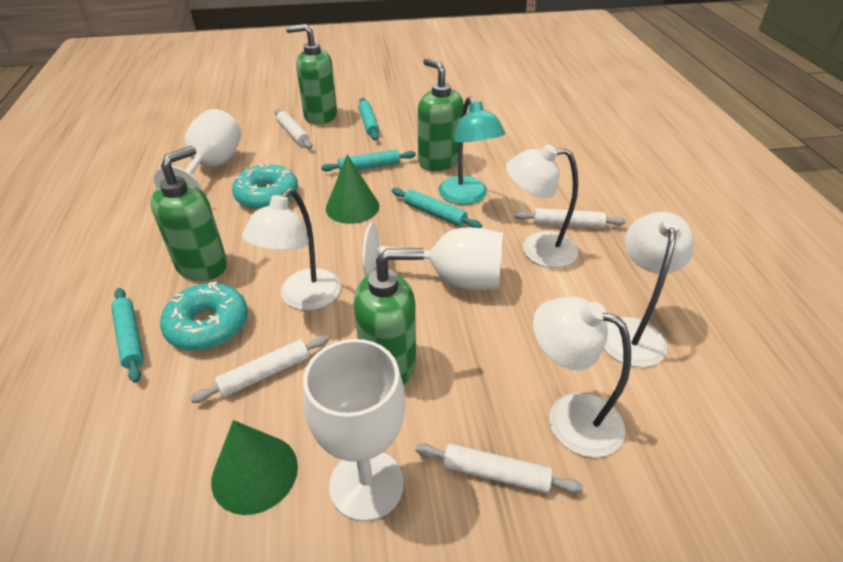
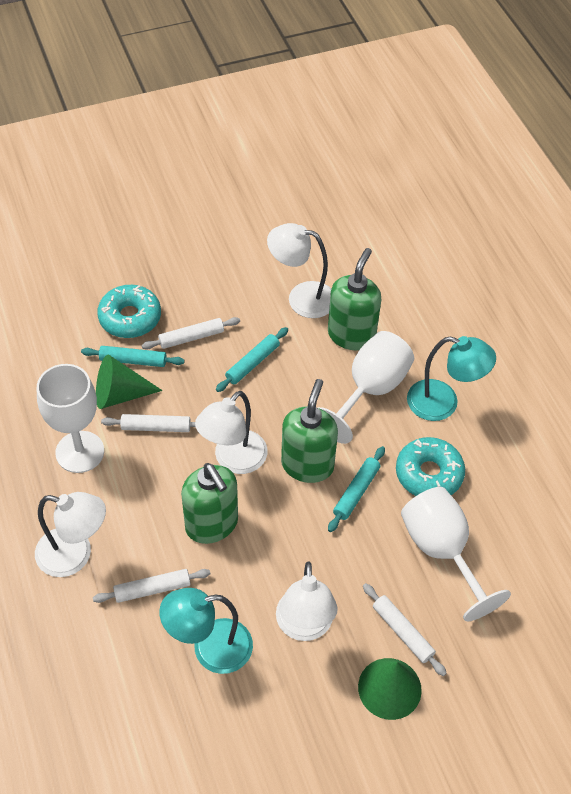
green soap dispenser: [150,146,227,281] [286,24,337,125] [354,248,424,385] [418,58,464,171] = 4 -> [181,463,238,544] [281,379,338,483] [328,248,381,350] = 3
turquoise lamp: [439,97,505,205] = 1 -> [159,588,253,674] [407,336,496,421] = 2
turquoise rolling pin: [111,288,144,383] [321,150,416,172] [358,98,379,141] [392,188,482,228] = 4 -> [81,346,185,367] [216,327,288,392] [328,446,385,532] = 3

